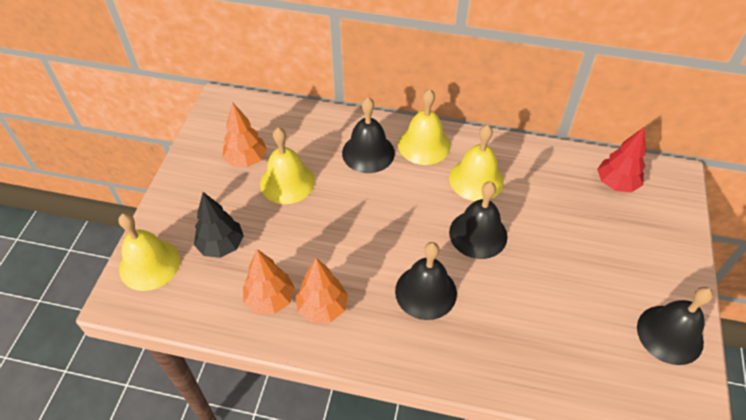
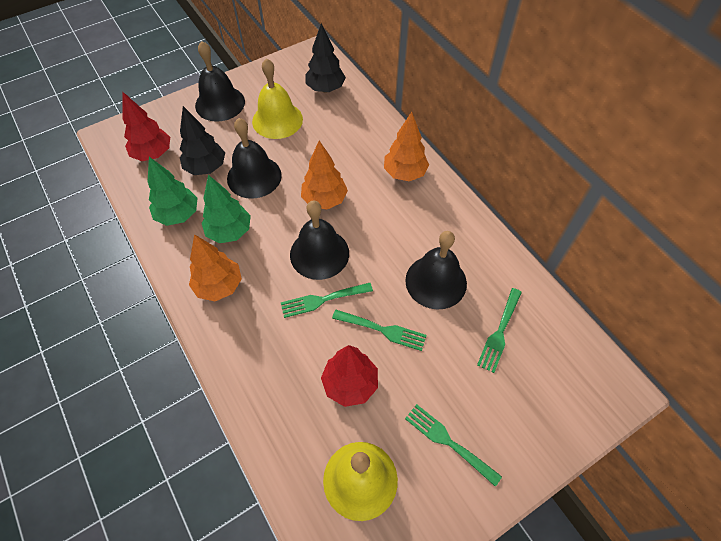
black tree: [194,192,244,258] = 1 -> [180,106,225,175] [306,24,346,93] = 2
green fork: none = 0 -> [281,283,373,318] [332,310,426,351] [405,404,502,487] [477,288,522,373] = 4
green tree: none = 0 -> [147,157,198,226] [202,175,251,243] = 2
red tree: [597,127,645,192] = 1 -> [122,91,170,161] [321,345,378,407] = 2
yellow bell: [118,213,180,291] [260,127,315,204] [398,89,450,165] [449,125,504,201] = 4 -> [252,58,303,139] [323,442,398,521] = 2

